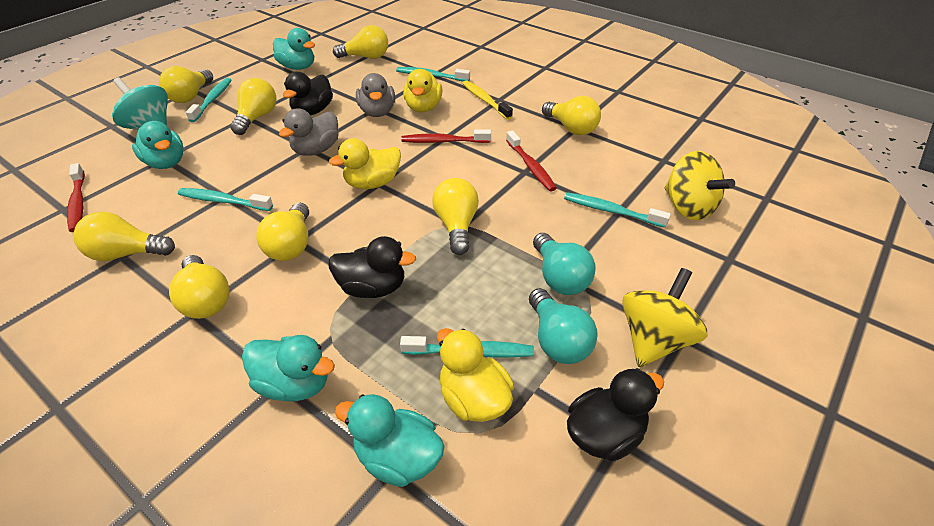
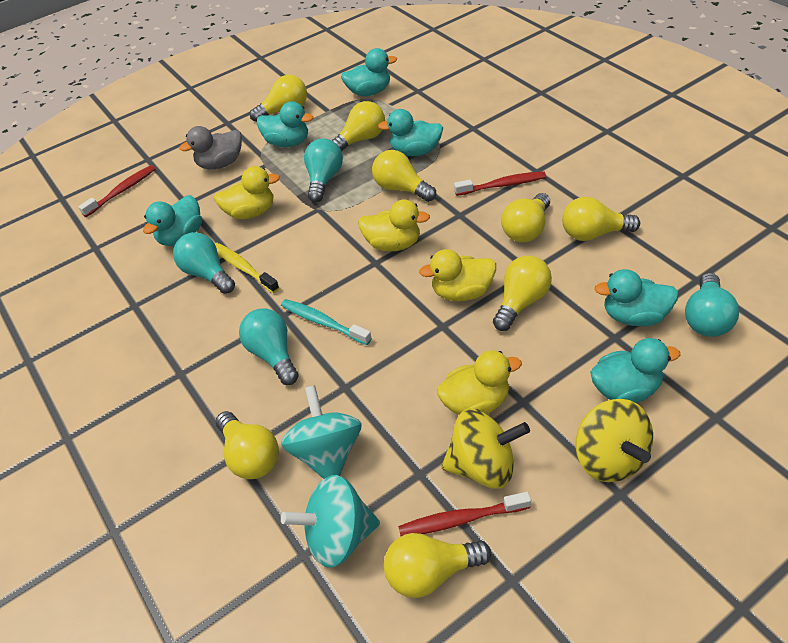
black duck: [283,72,333,115] [328,236,416,298] [567,368,664,462] = 3 -> none = 0
grey duck: [279,108,339,156] [356,73,395,117] = 2 -> [179,126,242,169] = 1
turquoise duck: [132,121,183,169] [242,335,335,401] [273,28,315,70] [335,394,445,487] = 4 -> [143,195,202,246] [257,101,313,147] [341,48,397,96] [378,109,443,156] [590,338,680,403] [594,269,678,326] = 6
turquoise light bulb: [529,288,598,364] [533,233,596,295] = 2 -> [173,232,235,294] [239,309,299,385] [304,139,343,202] [685,273,739,337] = 4
turquoise spinning top: [112,77,168,130] = 1 -> [281,385,362,479] [281,475,380,568] = 2
turquoise toothbrush: [178,188,273,211] [186,78,231,122] [396,67,470,82] [400,336,534,358] [564,193,671,228] = 5 -> [281,299,372,345] = 1
yellow duck: [329,138,401,189] [403,69,442,112] [437,328,514,422] = 3 -> [214,166,280,219] [358,199,430,251] [419,249,496,301] [437,350,522,415] = 4

